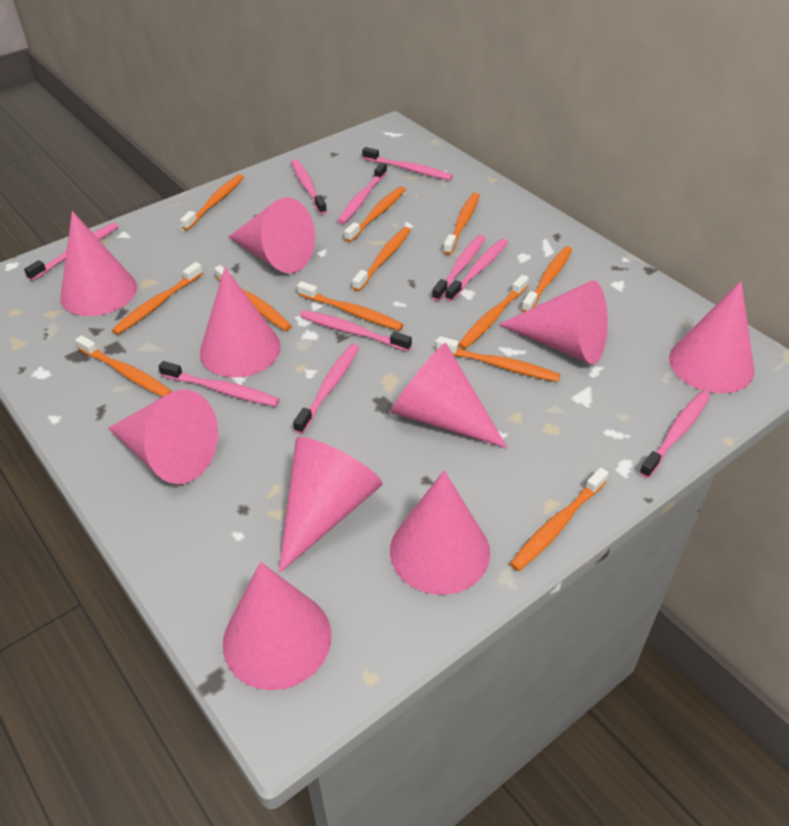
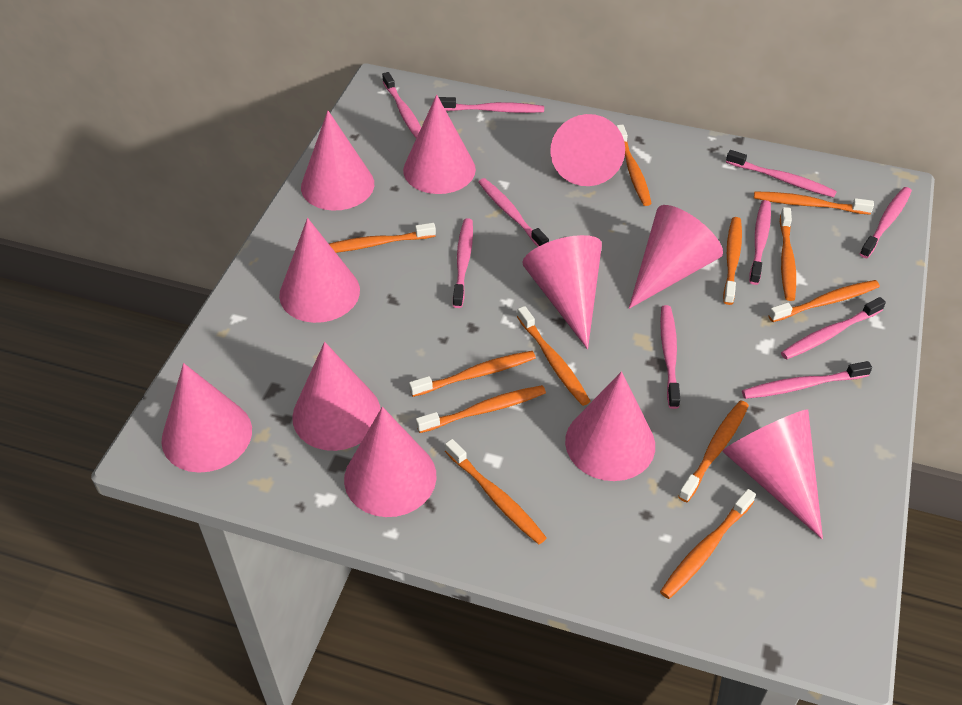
pink cone: [60,211,137,316] [108,390,218,484] [200,267,281,377] [223,562,331,690] [228,198,315,273] [279,437,382,573] [390,470,490,595] [391,343,508,448] [498,280,608,364] [669,281,754,393] = 10 -> [161,363,252,473] [279,218,360,323] [292,342,380,451] [301,110,374,211] [344,407,437,517] [403,95,476,194] [522,235,602,349] [550,114,625,186] [565,371,655,481] [629,205,723,309] [722,409,823,539] = 11

